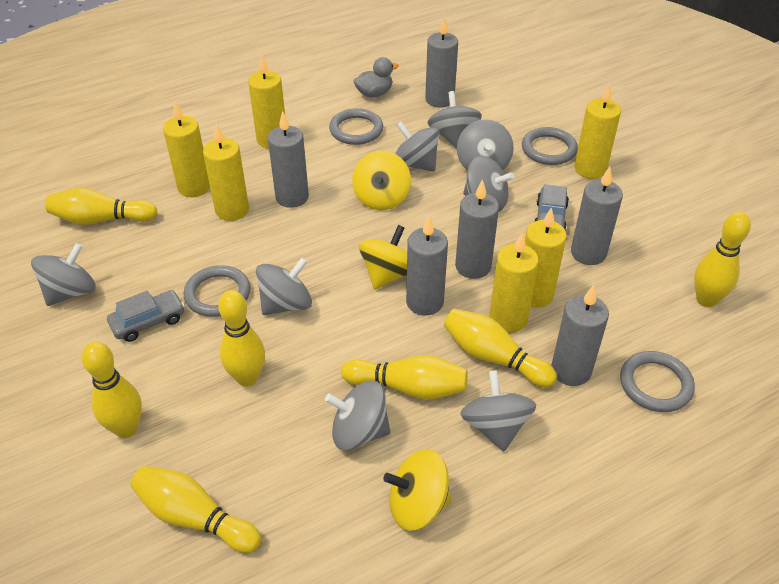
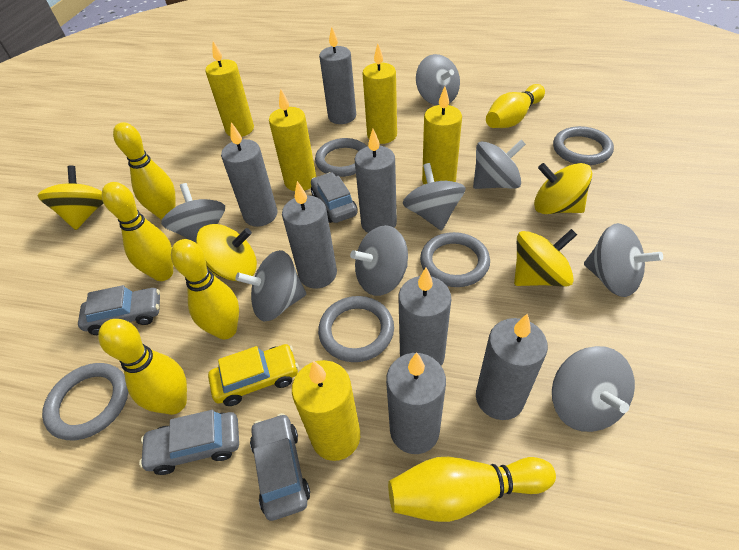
grey candle: [268,111,309,208] [406,216,448,316] [425,17,458,108] [455,179,499,279] [551,285,609,386] [571,167,623,265] = 6 -> [221,122,277,227] [282,181,337,289] [319,27,356,124] [355,129,397,233] [386,353,446,454] [398,267,451,366] [476,313,548,420] = 7
grey car: [107,290,185,342] [534,184,569,231] = 2 -> [78,285,160,335] [139,410,239,475] [250,413,310,521] [311,172,357,223] = 4
grey duck: [353,57,399,97] = 1 -> none = 0
grey ring: [183,265,250,317] [329,108,383,145] [522,127,578,165] [620,351,695,412] = 4 -> [42,363,128,440] [315,138,367,177] [318,296,394,362] [420,232,490,287] [553,126,614,165] = 5
yellow bowling pin: [45,188,157,225] [82,342,142,438] [130,466,261,553] [218,290,265,387] [341,355,468,400] [444,309,557,387] [694,212,751,307] = 7 -> [98,319,187,415] [102,182,173,281] [113,122,176,220] [171,239,239,339] [388,457,556,522] [486,84,545,128] = 6
yellow candle: [163,102,210,197] [203,124,249,221] [248,55,285,149] [489,233,539,333] [525,207,567,308] [574,83,621,179] = 6 -> [205,41,254,137] [269,88,316,191] [292,360,360,461] [362,44,397,144] [422,86,462,184] = 5
yellow car: none = 0 -> [208,344,299,406] = 1
yellow spinning top: [352,151,411,210] [359,225,407,289] [383,449,451,531] = 3 -> [37,166,103,230] [196,224,257,281] [514,229,577,287] [534,163,592,214] = 4

